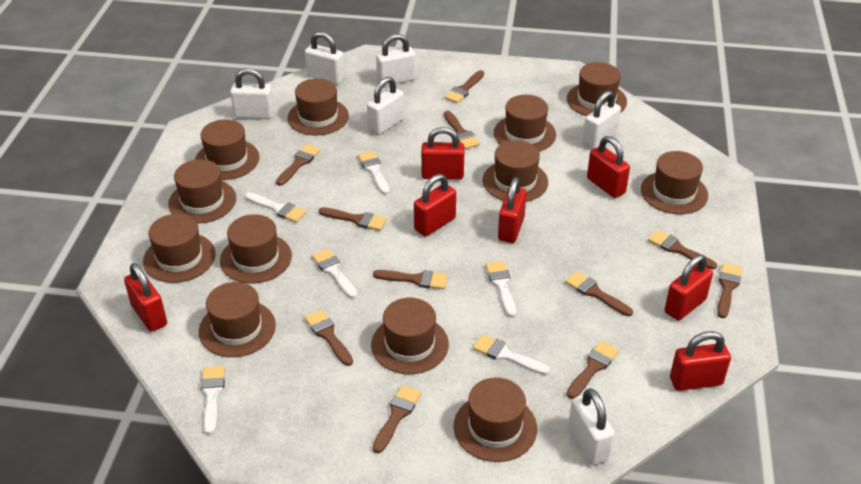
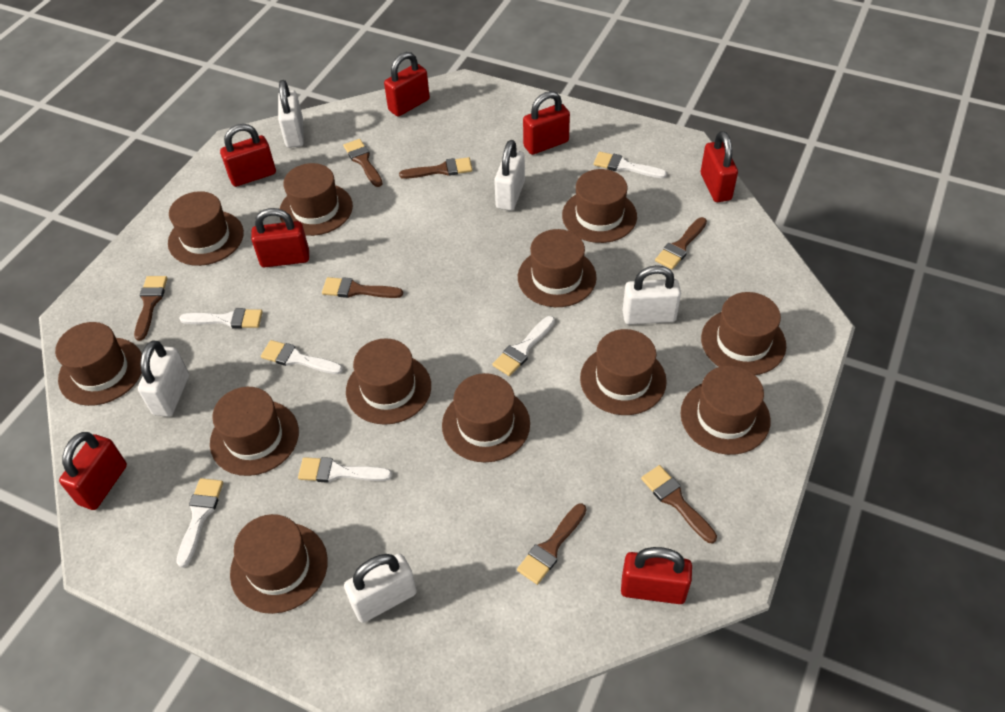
brown brush: [276,144,321,186] [304,309,353,366] [319,207,387,231] [373,270,448,289] [373,385,421,453] [444,111,480,149] [445,70,484,103] [565,271,633,316] [566,341,619,399] [648,230,717,269] [717,263,742,318] = 11 -> [134,276,167,341] [322,277,403,298] [343,139,383,187] [399,157,472,179] [517,503,586,585] [641,465,717,543] [655,217,707,270] = 7
white padlock: [230,68,274,119] [305,31,345,84] [367,77,404,135] [376,34,416,86] [568,388,615,465] [582,91,621,149] = 6 -> [138,340,189,417] [278,80,304,148] [344,554,417,623] [494,140,525,211] [623,265,681,325] = 5

